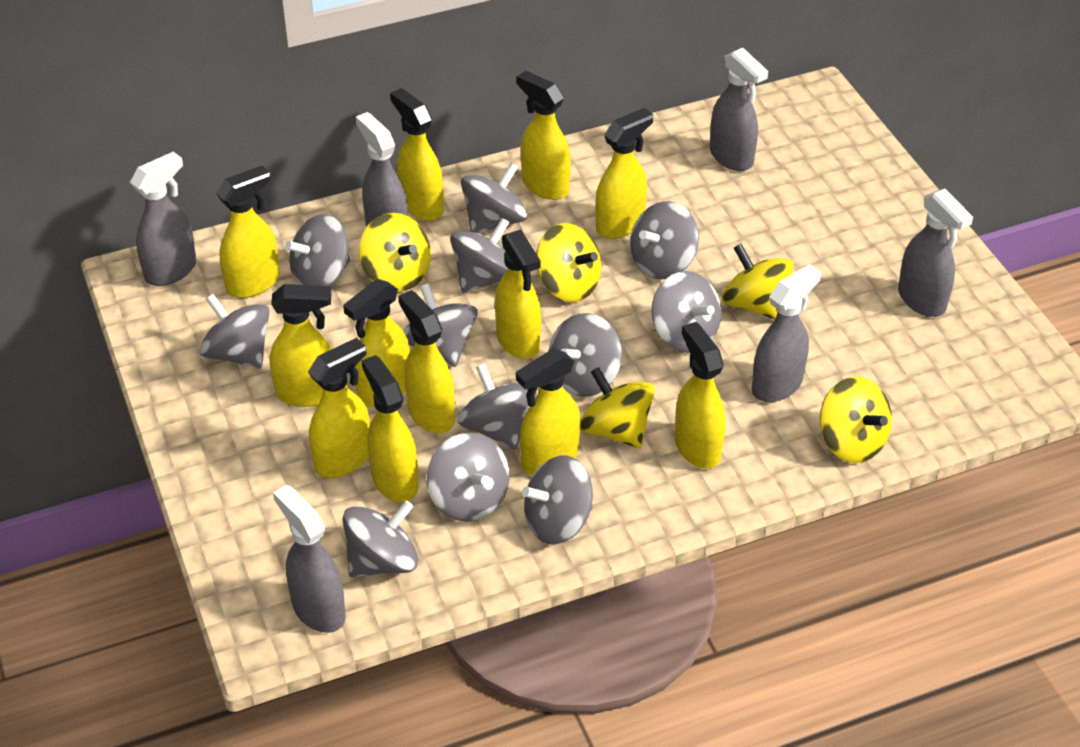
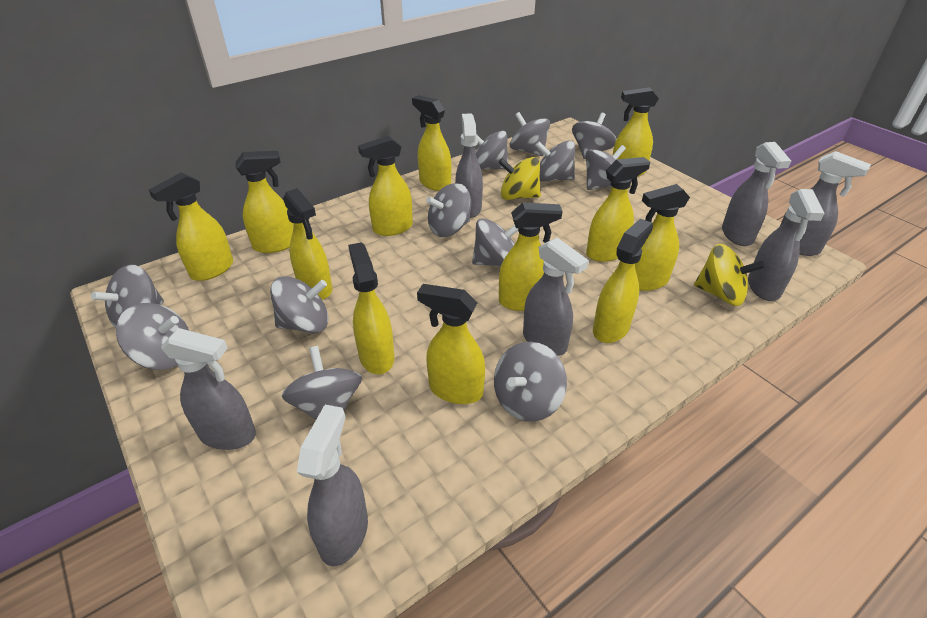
grey spray bottle: [130,152,197,286] [273,485,346,633] [356,112,408,227] [710,48,768,171] [752,264,821,402] [898,189,973,317] = 6 -> [161,328,256,450] [297,405,368,566] [455,113,483,218] [523,237,589,356] [722,142,791,246] [748,189,825,301] [780,151,871,256] = 7
yellow spinning top: [359,213,431,292] [536,223,601,302] [580,367,655,448] [722,244,794,320] [820,376,892,463] = 5 -> [498,157,541,200] [694,244,765,306] = 2

